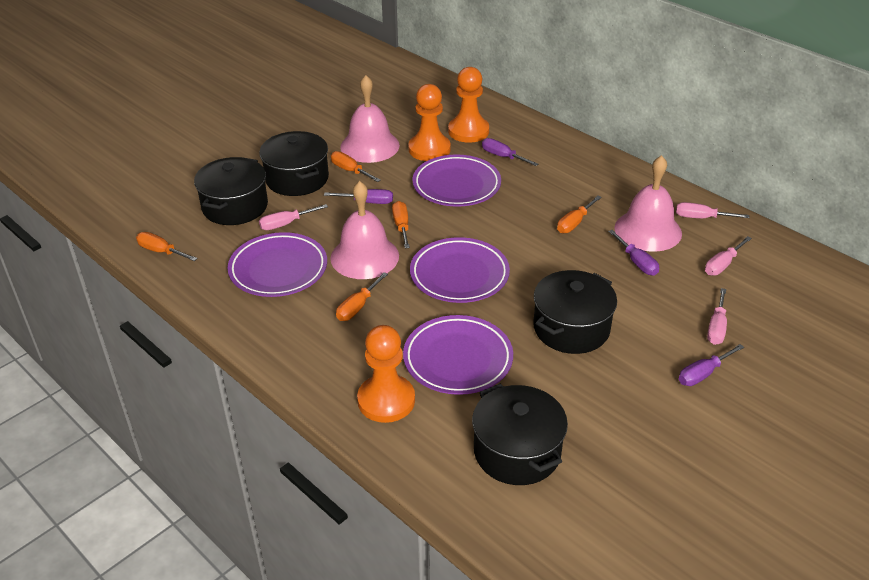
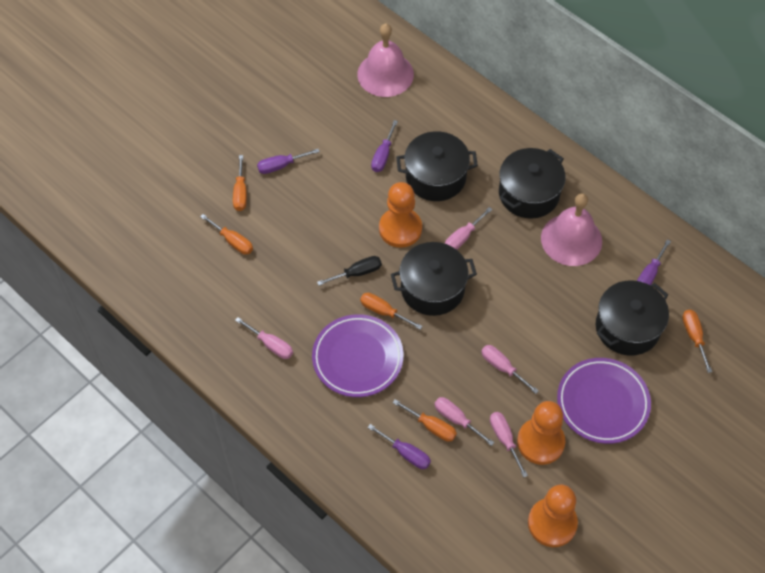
black screwdriver: none = 0 -> [317,256,382,286] = 1
pink bell: [330,181,399,279] [340,75,400,163] [614,155,682,252] = 3 -> [357,23,414,97] [541,193,602,266] = 2
pink screwdriver: [259,204,328,230] [676,202,750,218] [705,236,752,276] [707,288,727,345] = 4 -> [235,317,293,359] [434,397,495,446] [445,207,492,250] [481,345,539,394] [490,412,528,477] = 5
purple plate: [228,232,327,297] [403,315,513,395] [410,237,510,303] [413,155,501,207] = 4 -> [312,314,404,397] [557,358,651,444] = 2

